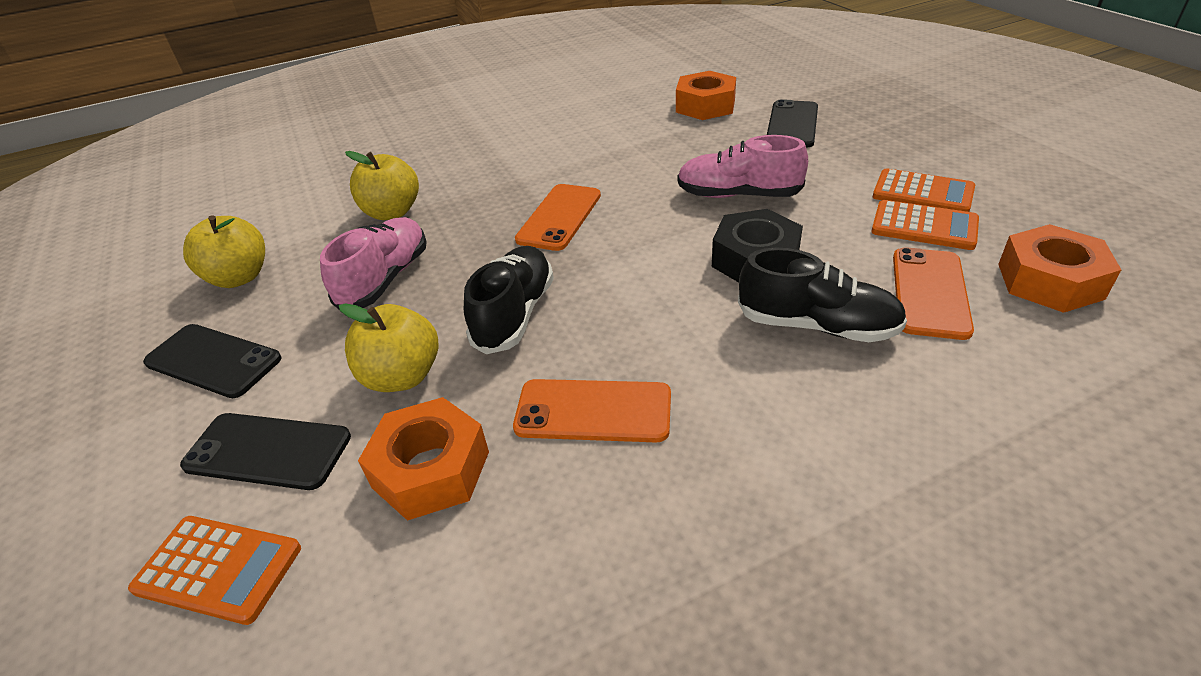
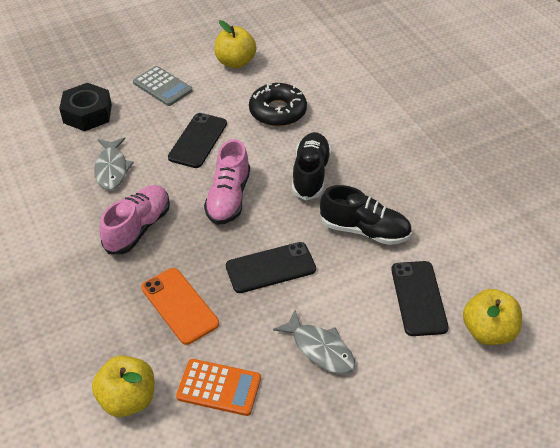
black donut: none = 0 -> [249,83,307,127] = 1
grey calculator: none = 0 -> [133,66,193,106] = 1
grey fish: none = 0 -> [94,137,134,190] [273,310,355,374] = 2
orange calculator: [128,516,301,625] [871,200,979,250] [873,168,975,212] = 3 -> [176,359,261,416] = 1
orange nut: [358,397,489,521] [676,71,736,120] [998,224,1121,313] = 3 -> none = 0
orange phone: [513,379,671,443] [515,184,601,251] [893,247,974,340] = 3 -> [141,268,219,345] = 1

